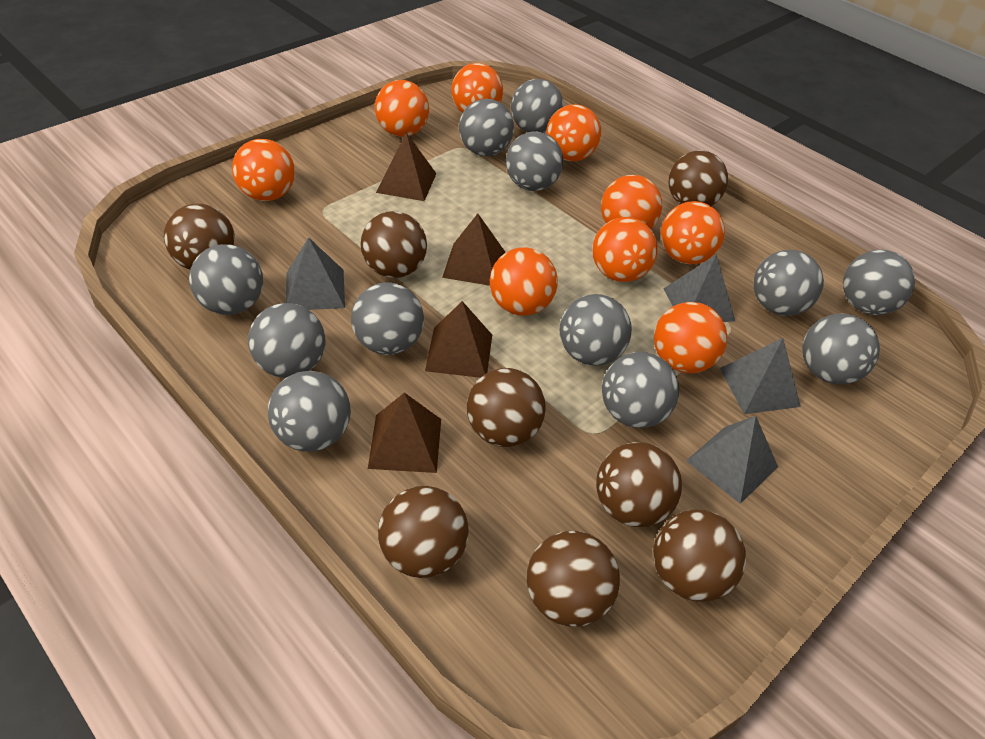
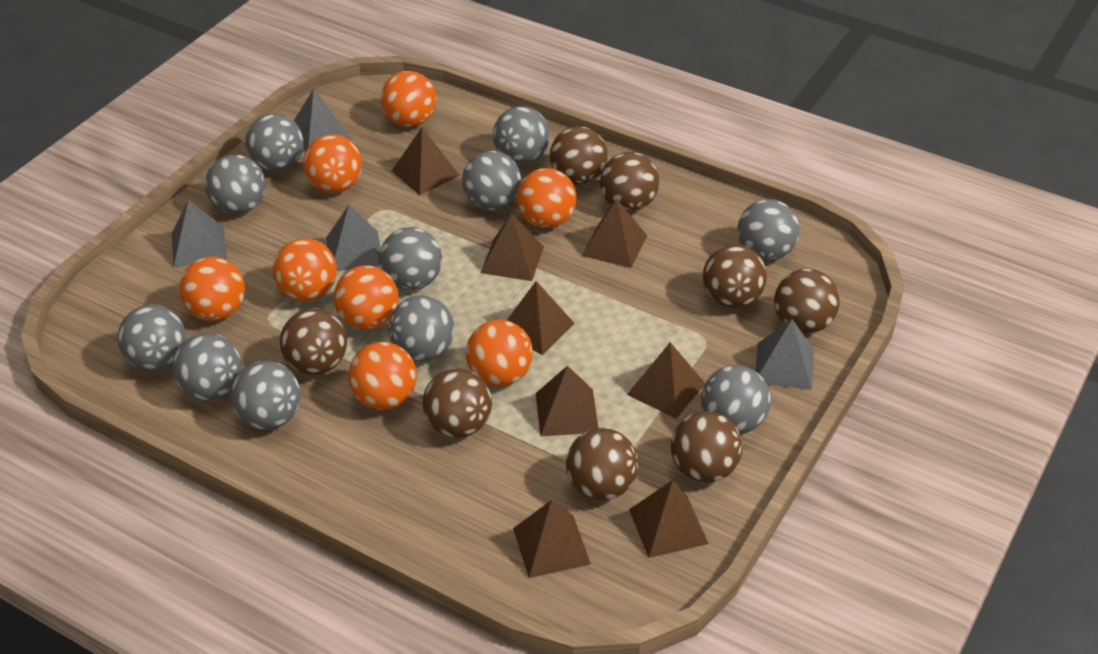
brown pyramid: [368,392,441,473] [376,133,437,201] [425,301,492,378] [442,214,506,286] = 4 -> [392,127,460,195] [481,213,544,281] [507,281,575,355] [513,500,591,578] [536,366,598,437] [582,199,647,268] [627,342,705,419] [629,480,709,558] = 8
grey ball: [189,244,263,315] [248,303,325,378] [268,371,351,452] [351,282,424,355] [459,99,514,156] [506,132,563,191] [511,79,564,133] [560,294,632,366] [602,352,679,428] [754,250,824,316] [802,314,880,384] [843,250,915,315] = 12 -> [118,305,186,371] [172,333,242,401] [205,155,266,214] [231,361,301,430] [245,113,304,171] [379,227,442,290] [388,295,454,361] [462,151,521,210] [493,106,550,164] [701,365,771,434] [737,199,799,261] = 11
orange ball: [232,139,295,201] [375,80,429,137] [451,63,503,113] [490,247,558,316] [546,104,601,161] [592,217,657,282] [601,175,662,229] [654,302,727,373] [661,201,725,264] = 9 -> [179,257,245,321] [273,238,337,301] [303,134,362,193] [334,265,399,330] [348,342,417,410] [381,71,436,127] [466,320,533,387] [517,168,576,228] = 8

